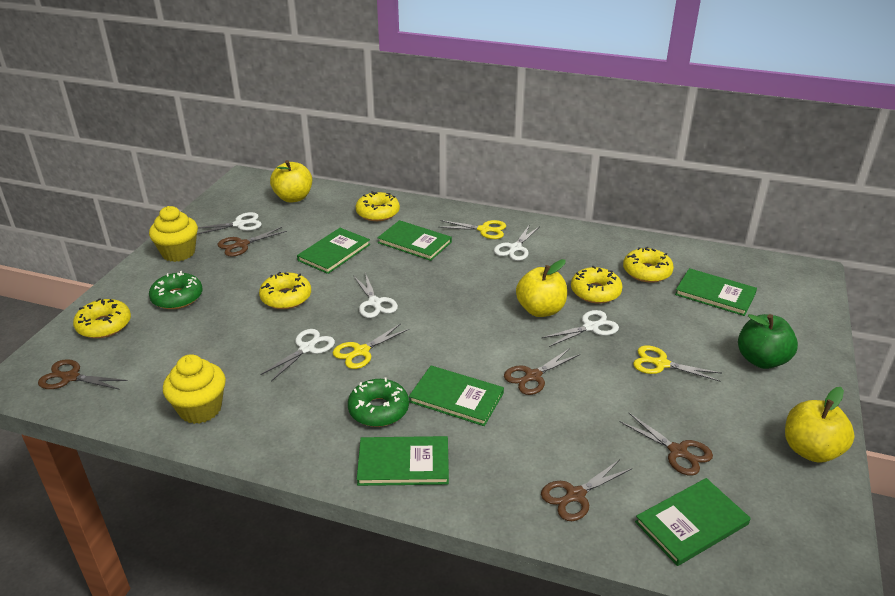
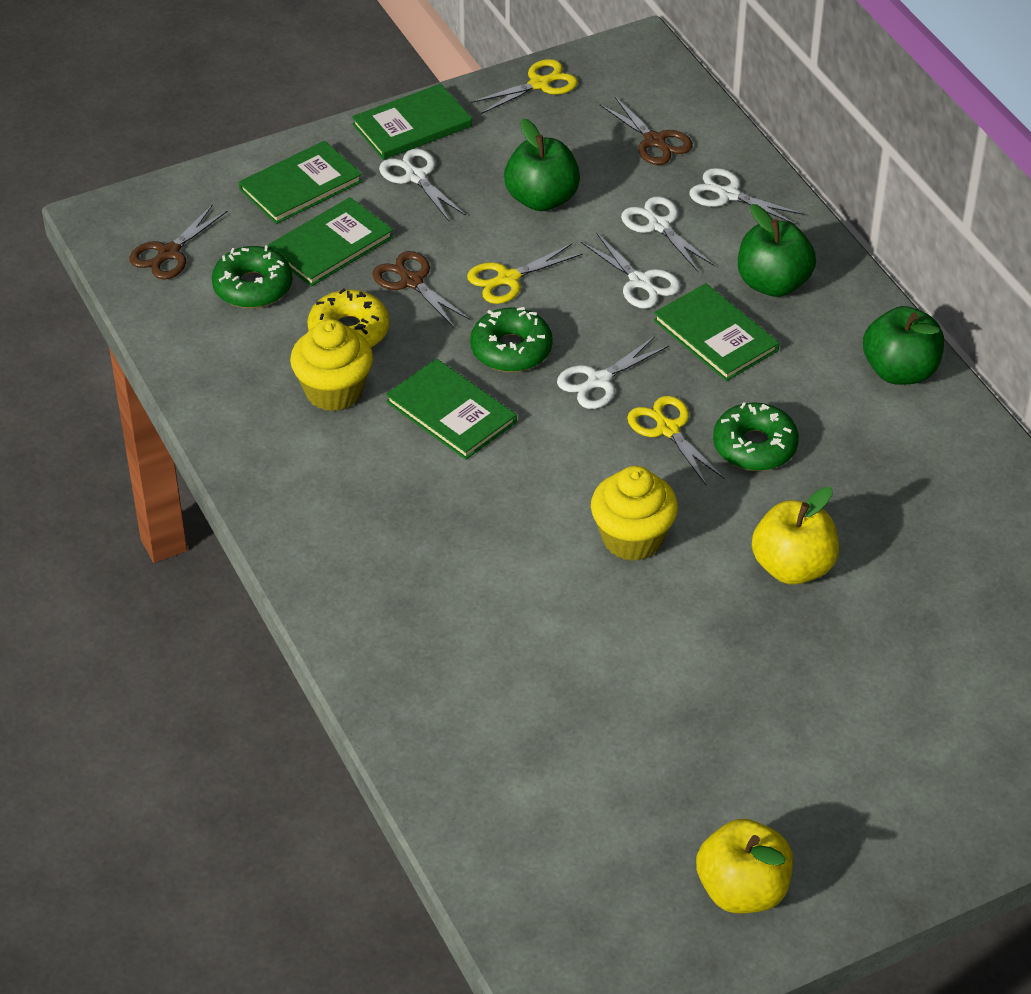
brown scissors: [38,359,128,390] [217,227,287,257] [504,348,580,395] [541,459,631,521] [619,413,713,476] = 5 -> [129,204,228,279] [372,251,470,327] [600,96,693,165] = 3
green apple: [738,314,798,369] = 1 -> [504,118,580,211] [738,204,816,297] [863,306,944,385] = 3
green book: [297,228,370,274] [357,436,449,486] [377,220,452,261] [409,366,504,426] [635,478,751,566] [675,268,757,316] = 6 -> [239,141,363,224] [268,197,393,286] [352,84,472,160] [386,359,517,460] [654,283,779,381] = 5
green donut: [149,271,202,309] [348,378,409,427] = 2 -> [212,246,293,308] [470,307,553,372] [713,402,799,471] = 3
yellow apple: [270,160,312,202] [516,259,567,317] [785,387,855,463] = 3 -> [696,819,793,913] [752,487,839,585] = 2
yellow donut: [73,298,131,338] [259,272,311,309] [356,191,400,221] [571,266,623,303] [623,247,674,283] = 5 -> [307,288,389,347] = 1

